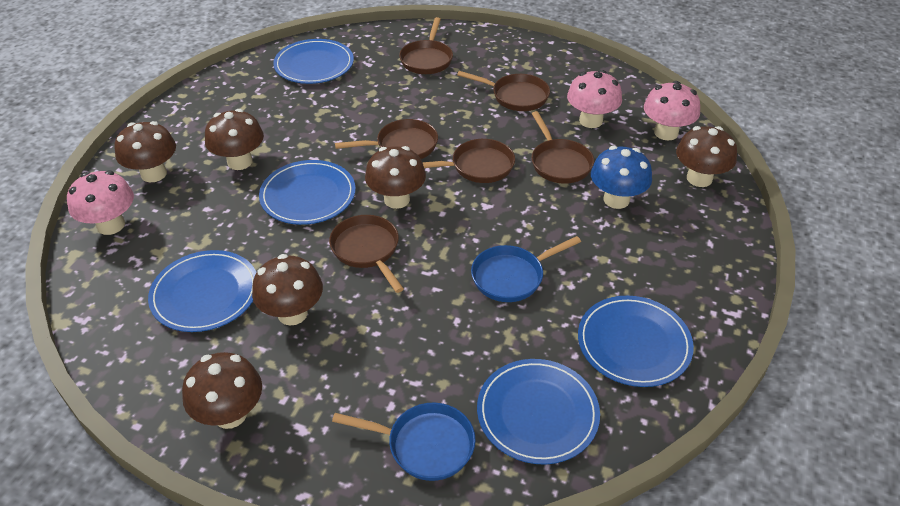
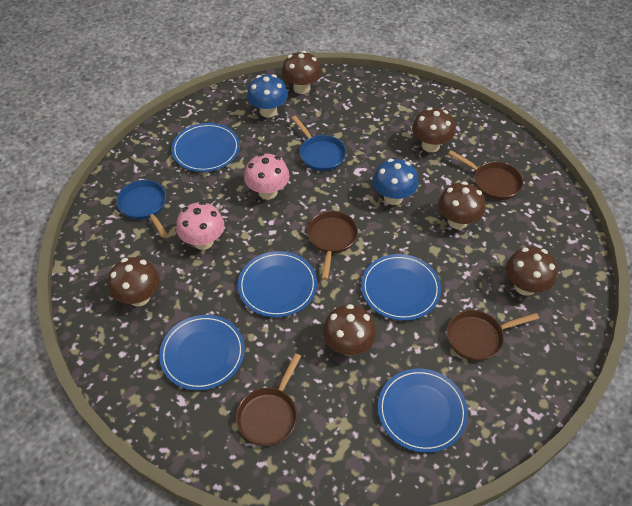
blue mushroom: [591,146,652,209] = 1 -> [247,74,288,118] [373,159,418,205] = 2
brown pan: [329,215,404,293] [335,119,438,159] [399,17,453,74] [422,139,515,183] [457,71,550,111] [531,111,594,184] = 6 -> [236,353,301,446] [307,211,358,280] [447,310,539,361] [448,150,523,200] = 4
pink mushroom: [67,170,134,235] [567,70,622,128] [644,81,700,141] = 3 -> [176,201,224,250] [244,153,289,200] = 2

